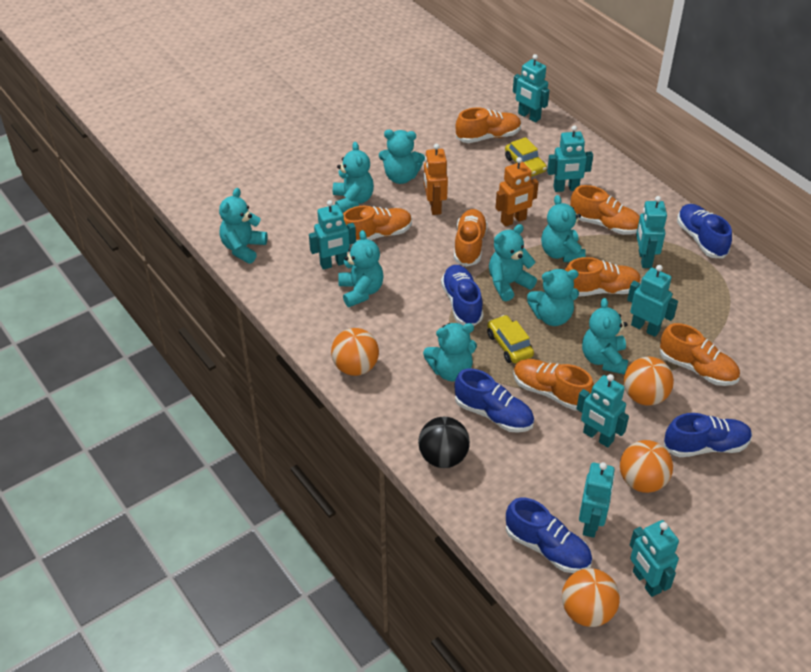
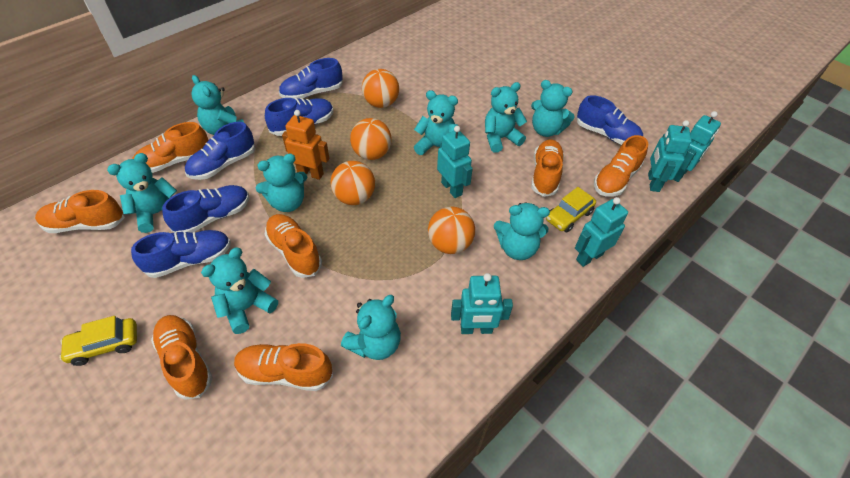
black ball: [418,417,470,468] = 1 -> none = 0
blue shoe: [441,265,484,326] [454,368,534,433] [506,498,592,573] [664,413,752,457] [677,204,732,259] = 5 -> [131,230,231,278] [162,185,249,233] [185,122,255,180] [265,98,333,136] [279,58,343,99] [577,95,643,145] = 6
orange robot: [424,144,448,215] [495,157,539,227] = 2 -> [282,110,329,180] = 1
turquoise robot: [309,200,356,270] [513,54,549,122] [547,125,593,192] [577,374,629,447] [579,462,615,538] [627,265,678,337] [630,520,679,597] [636,196,667,268] = 8 -> [437,126,473,198] [451,273,513,334] [575,197,628,267] [648,120,692,192] [673,111,721,182] = 5

